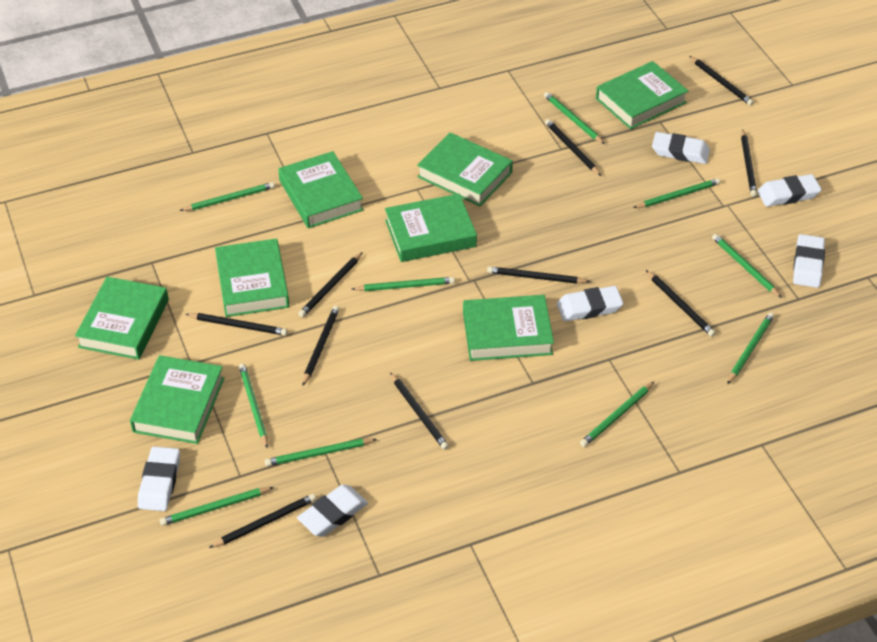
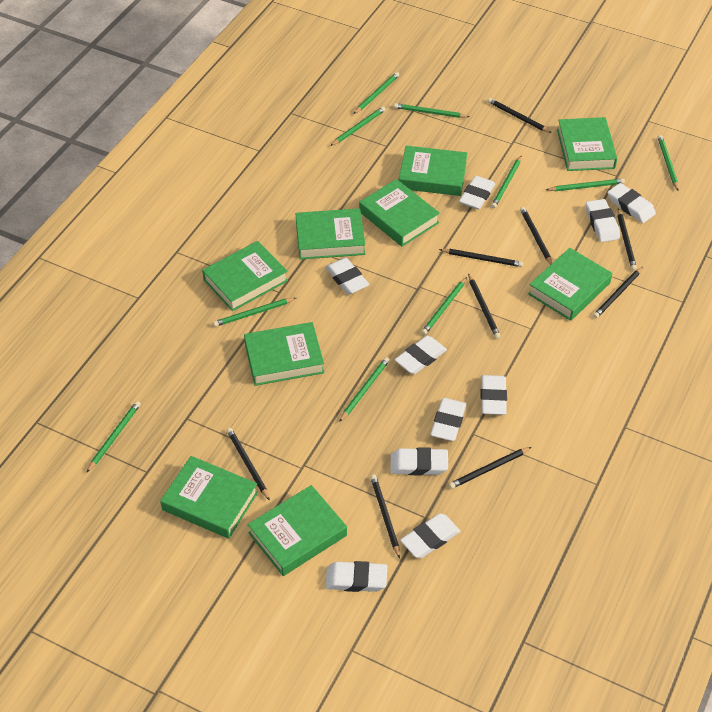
black pencil: [186,313,287,336] [209,494,316,548] [298,252,363,317] [303,306,339,386] [390,372,449,450] [487,266,590,284] [545,119,601,176] [646,270,716,337] [689,56,754,106] [741,130,757,197] = 10 -> [227,428,270,501] [370,474,400,559] [439,249,523,267] [449,447,532,489] [468,273,501,339] [488,98,552,133] [520,207,552,265] [593,267,643,318] [617,209,637,270] = 9
green book: [75,277,169,360] [130,355,224,444] [215,238,289,317] [278,151,364,228] [385,194,477,262] [417,132,513,206] [463,295,554,361] [596,61,688,129] = 8 -> [160,456,258,539] [202,241,288,311] [244,322,324,386] [247,485,347,576] [296,208,365,260] [359,179,440,247] [399,146,467,196] [528,248,612,321] [557,117,617,171] = 9
white eraser: [138,446,180,511] [297,484,368,537] [557,286,623,321] [652,132,710,164] [757,174,822,207] [793,234,825,288] = 6 -> [325,257,369,294] [325,561,387,592] [390,447,448,475] [395,336,447,374] [400,513,460,558] [430,398,466,441] [459,176,495,209] [480,375,507,415] [586,199,620,242] [608,183,656,223] = 10

